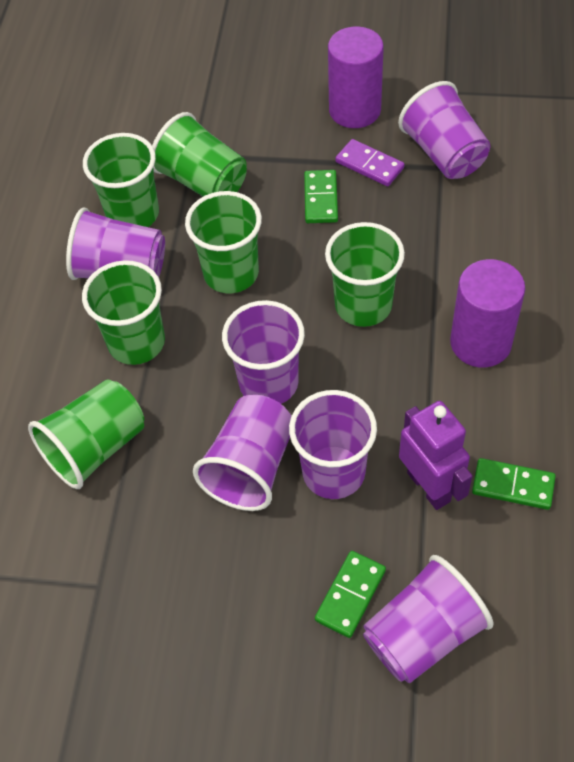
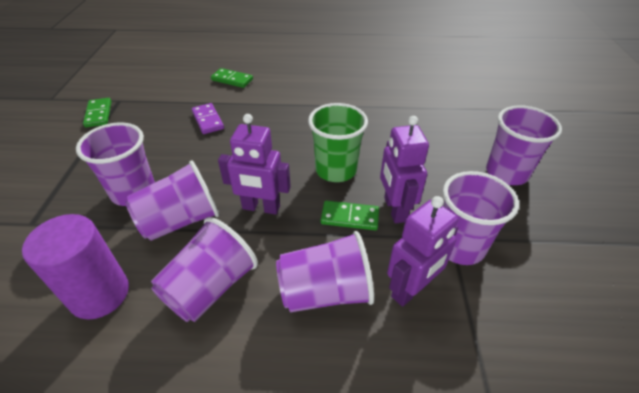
green cup: [28,379,144,489] [82,260,165,365] [83,133,159,227] [152,112,247,197] [185,191,262,293] [325,222,405,327] = 6 -> [308,103,368,182] = 1
purple cylinder: [328,26,384,128] [450,259,525,368] = 2 -> [22,214,129,320] = 1
purple robot: [399,401,473,510] = 1 -> [218,114,291,215] [380,116,429,223] [387,196,458,307] = 3

